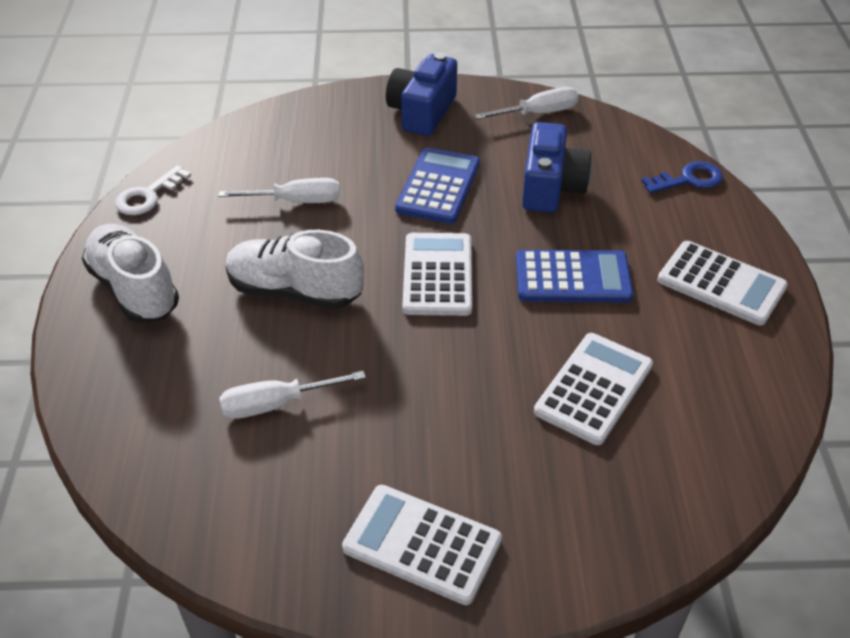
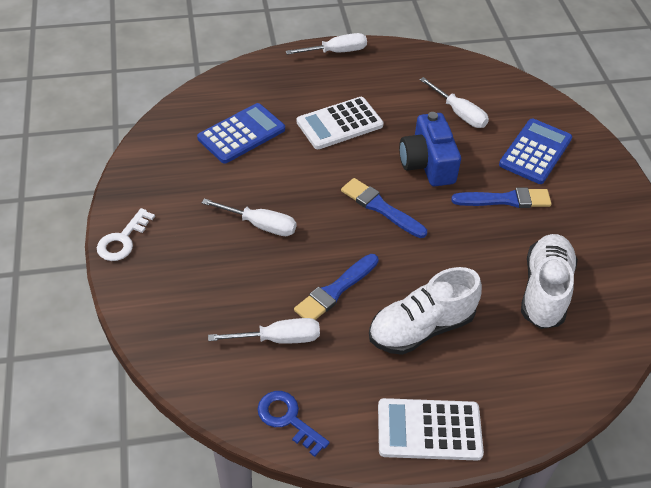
blue brush: none = 0 -> [294,254,379,320] [341,178,427,238] [451,188,552,208] = 3
blue camera: [386,52,457,136] [522,122,592,213] = 2 -> [399,112,461,186] = 1
white calculator: [342,485,502,605] [402,233,472,316] [534,333,653,445] [658,241,788,326] = 4 -> [297,97,384,149] [378,398,484,461] = 2
white screwdriver: [218,178,340,203] [219,371,366,419] [474,87,578,120] = 3 -> [202,198,296,236] [208,318,320,344] [286,33,367,55] [420,77,489,128] = 4

